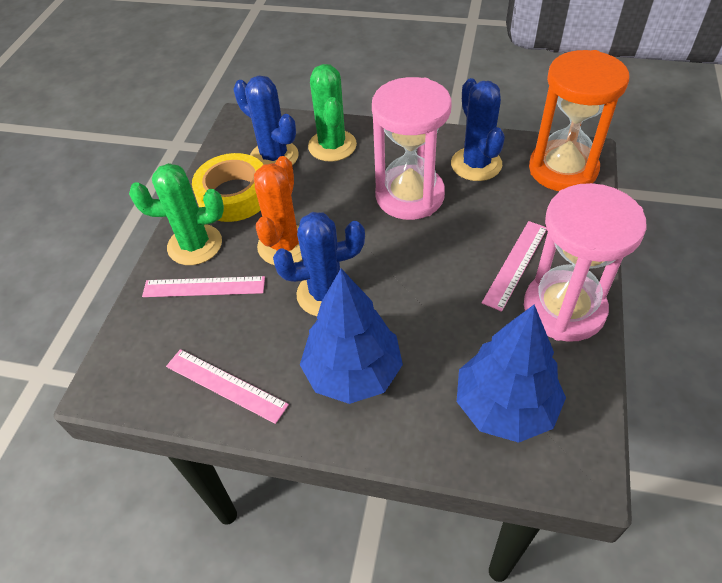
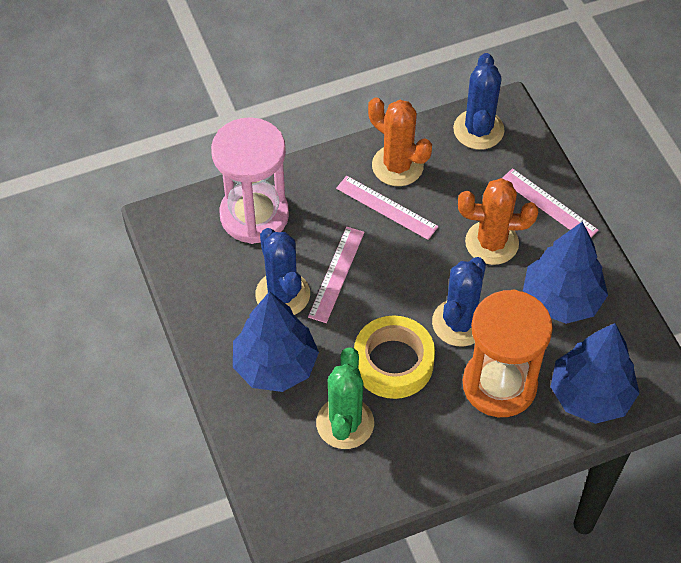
blue tree: [300,269,403,404] [457,305,566,443] = 2 -> [233,291,319,392] [523,222,608,324] [550,323,640,424] = 3
green cactus: [129,163,224,265] [308,64,357,162] = 2 -> [316,347,374,449] = 1
orange cactus: [254,156,302,265] = 1 -> [368,97,432,186] [458,178,538,265] = 2
pink hourglass: [372,77,452,220] [524,183,647,342] = 2 -> [211,117,289,244] = 1

